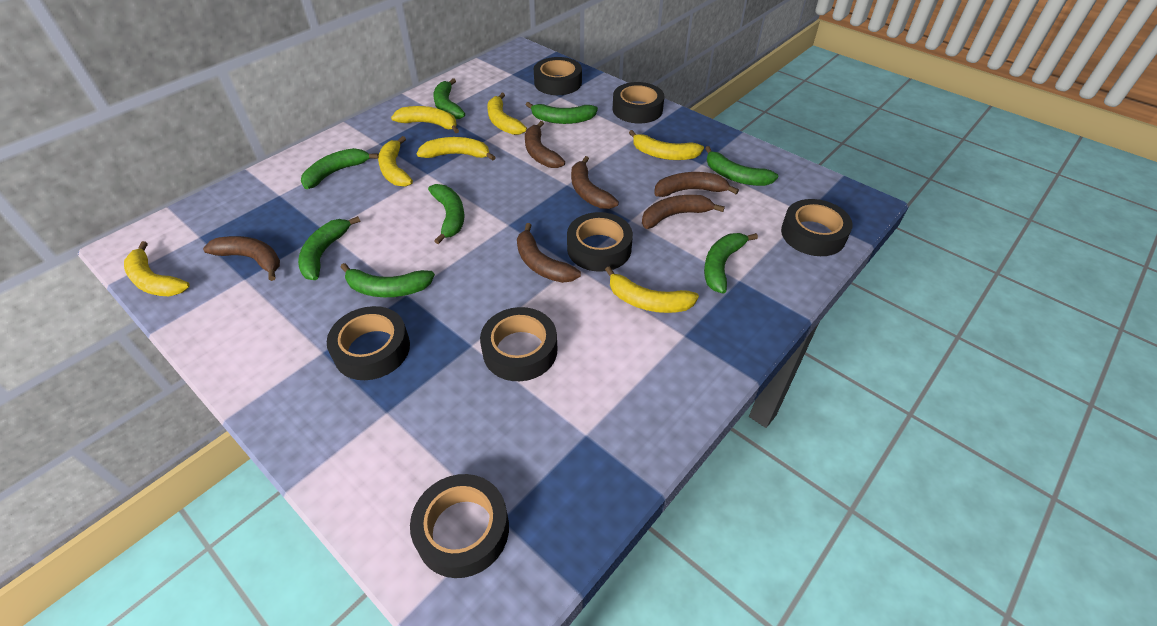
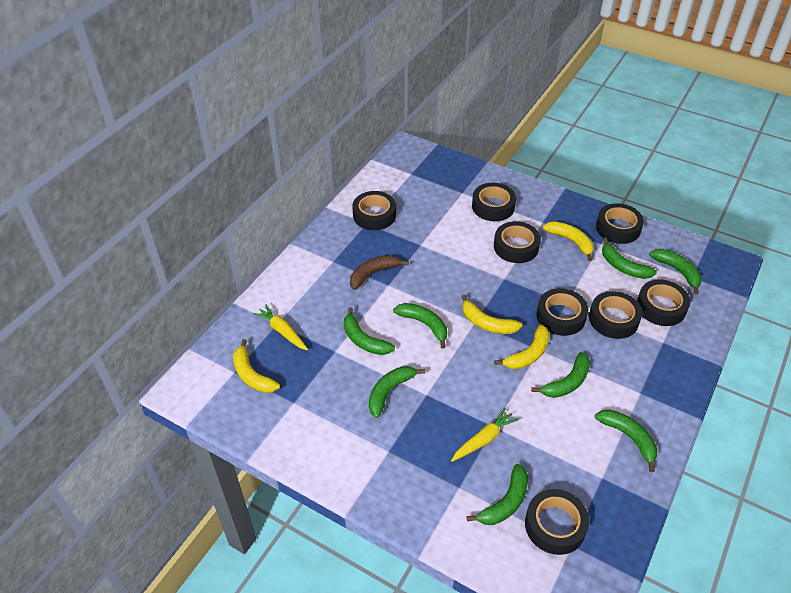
black tape: [327,306,410,380] [410,474,509,578] [480,307,557,381] [534,57,582,95] [567,212,633,272] [613,82,665,124] [781,199,853,256] = 7 -> [352,191,396,230] [472,183,516,221] [494,221,541,263] [525,489,589,555] [536,288,589,336] [589,291,642,339] [596,203,644,244] [637,280,690,326] = 8
brown banana: [203,236,280,281] [517,223,581,283] [525,121,565,168] [571,156,619,209] [642,195,725,229] [655,172,739,197] = 6 -> [350,255,409,290] = 1
yellow banana: [124,241,190,296] [378,136,413,187] [391,106,459,133] [417,137,496,161] [487,93,527,135] [605,266,699,313] [629,130,704,160] = 7 -> [233,339,280,393] [461,294,523,334] [494,324,550,369] [543,221,594,261] = 4
yellow carrot: none = 0 -> [253,304,308,350] [451,408,519,462] = 2

